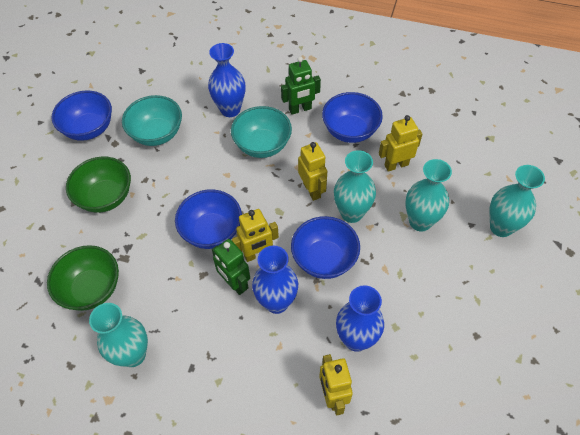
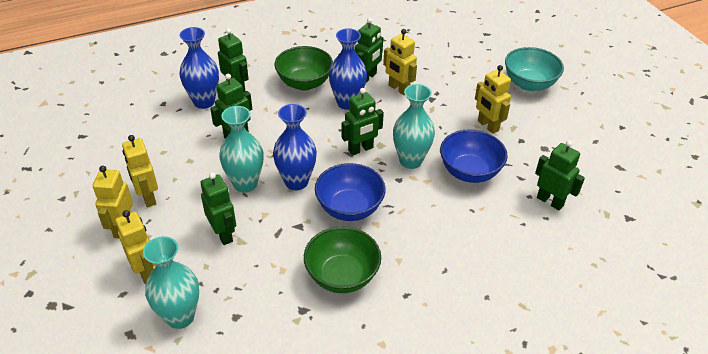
blue bowl: [52,90,112,141] [175,189,242,249] [291,216,360,279] [322,92,383,143] = 4 -> [315,163,386,221] [440,129,508,183] = 2
green robot: [212,239,250,295] [281,57,321,115] = 2 -> [201,172,236,245] [210,74,252,139] [218,28,249,92] [342,88,384,156] [355,18,383,83] [535,140,585,210] = 6
turquoise bowl: [122,95,182,146] [231,106,292,158] = 2 -> [505,47,564,91] = 1
turquoise vase: [89,303,148,367] [334,150,376,223] [405,159,452,231] [489,165,545,237] = 4 -> [143,236,199,329] [219,106,263,193] [393,84,435,169] = 3
yellow robot: [232,209,279,262] [298,142,327,201] [319,354,353,415] [379,115,422,172] = 4 -> [93,166,133,238] [115,210,156,284] [122,135,158,207] [383,29,417,95] [475,65,511,134] = 5

